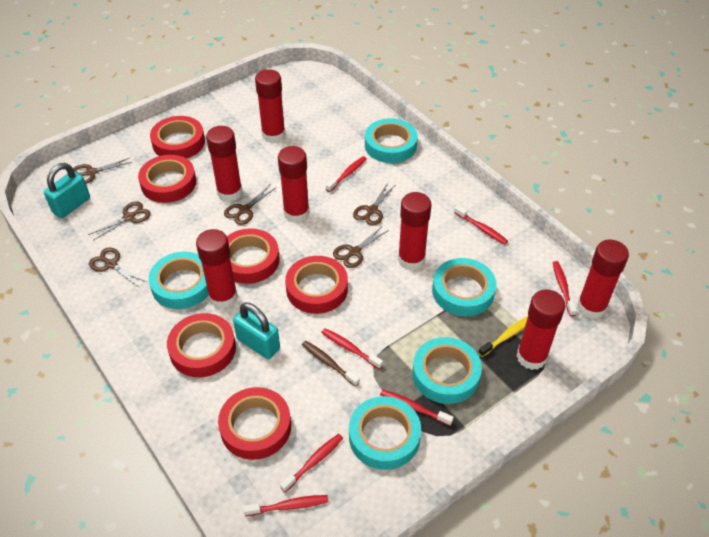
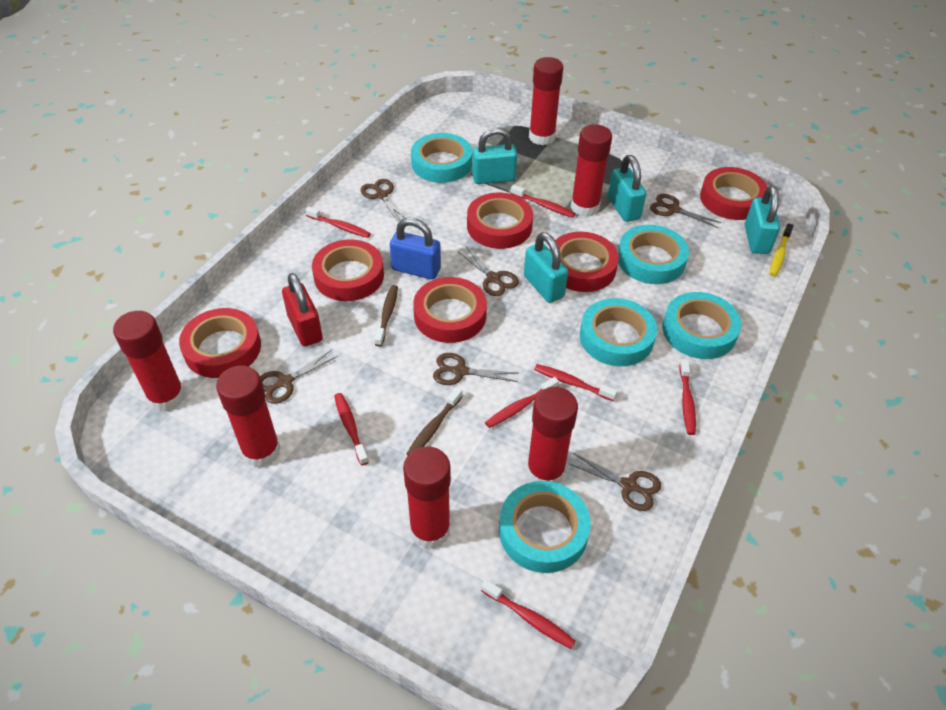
blue padlock: none = 0 -> [390,218,441,280] = 1
brown toothbrush: [302,341,360,387] = 1 -> [375,285,398,347] [406,387,462,455] = 2
red glue stick: [196,229,238,309] [206,126,242,202] [255,69,286,143] [278,146,310,223] [398,192,432,270] [517,289,566,370] [577,240,629,319] = 7 -> [113,311,185,412] [216,365,281,468] [403,446,451,549] [527,387,578,483] [529,57,563,145] [571,124,612,217] = 6
red padlock: none = 0 -> [282,273,323,347] = 1
turquoise padlock: [44,163,90,218] [233,302,280,359] = 2 -> [472,127,517,184] [524,232,568,303] [608,155,646,222] [745,186,780,254] = 4

